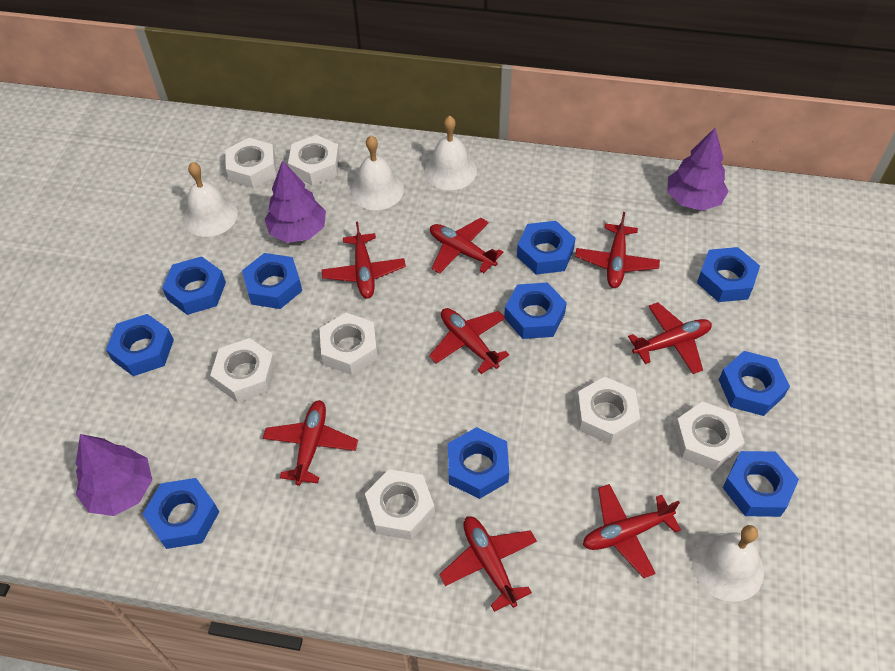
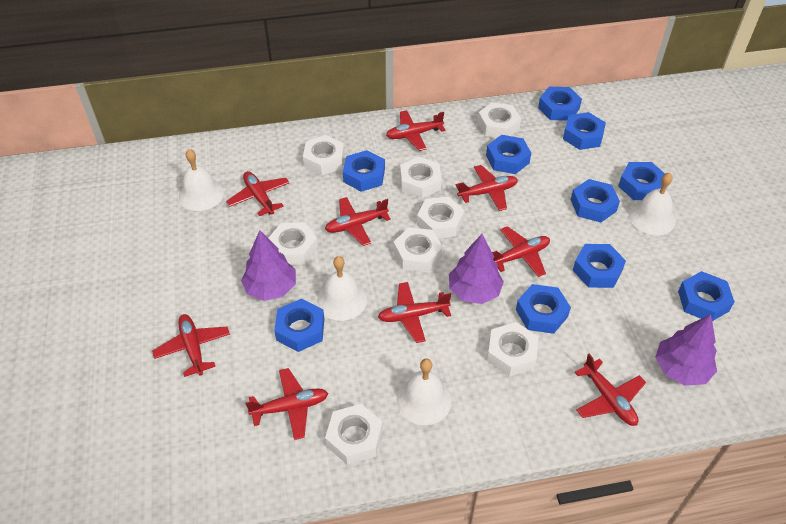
red plane: [263,400,358,486] [322,222,406,299] [429,308,509,374] [430,218,503,274] [439,516,537,612] [575,212,660,288] [583,484,681,578] [628,302,712,374] = 8 -> [152,314,230,377] [226,171,289,216] [245,368,328,440] [325,197,391,246] [378,282,451,343] [386,110,445,151] [456,165,518,211] [492,226,550,277] [575,354,646,426] = 9
white nut: [210,338,276,402] [225,138,277,188] [288,135,340,186] [319,313,378,375] [365,469,435,540] [576,377,640,445] [674,401,745,471] = 7 -> [268,222,318,265] [303,135,345,175] [325,404,383,465] [394,227,443,272] [400,157,442,198] [417,196,464,239] [478,102,521,138] [487,322,539,377] = 8

